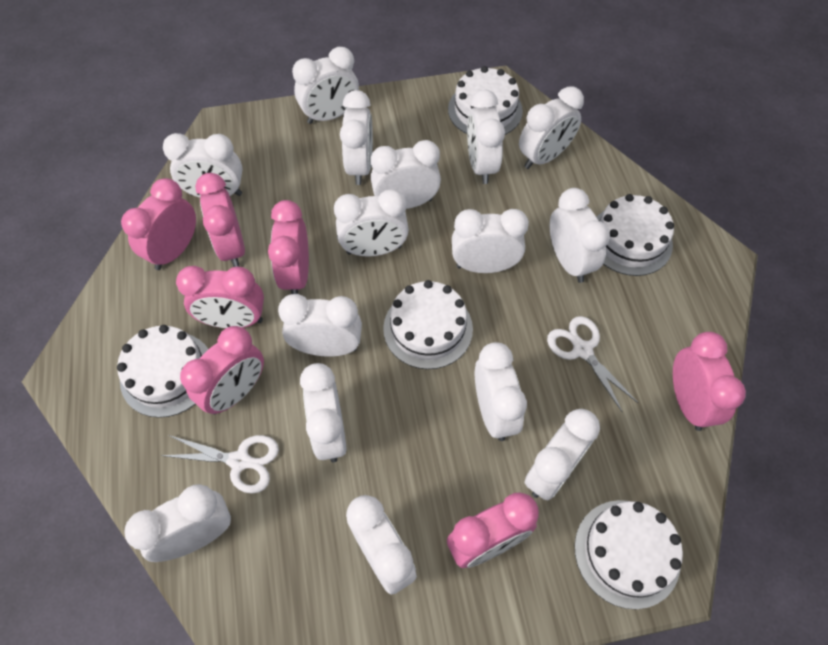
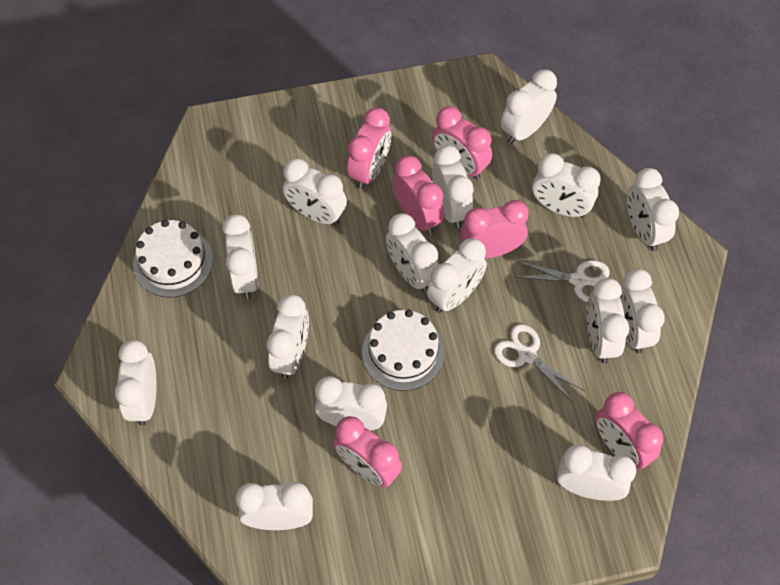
pink clock: [121,178,196,270] [176,266,264,328] [180,326,264,415] [195,173,245,267] [268,200,309,294] [447,493,539,568] [673,332,746,431] = 7 -> [333,416,402,487] [347,107,391,189] [393,156,445,235] [432,106,492,180] [460,200,529,258] [595,392,663,469] = 6
white cake: [117,325,208,418] [383,280,473,369] [448,66,523,135] [575,500,683,609] [596,194,674,276] = 5 -> [133,220,213,297] [362,310,445,391] = 2

